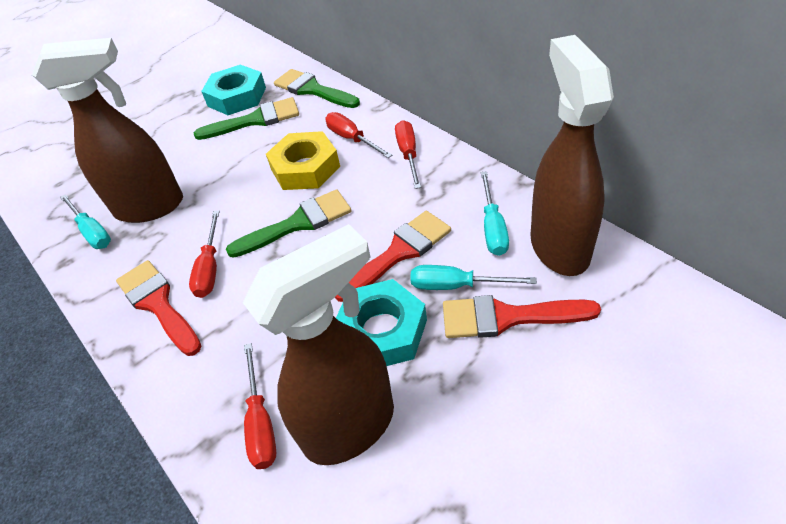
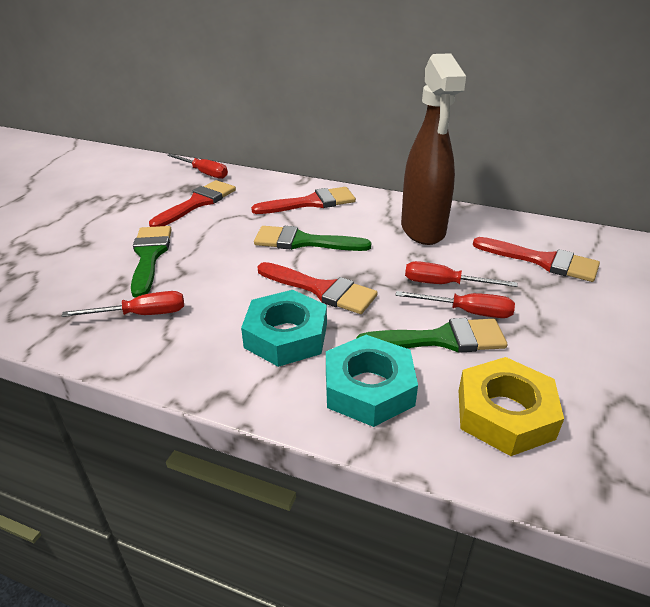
brown spray bottle: [32,38,183,223] [243,224,394,465] [530,35,614,276] = 3 -> [401,53,466,245] = 1
red brush: [116,260,202,356] [335,211,451,302] [443,295,601,338] = 3 -> [149,180,236,227] [251,187,356,214] [257,262,378,314] [473,237,600,282] = 4
turquoise screwdriver: [60,194,111,249] [410,265,537,290] [481,171,509,256] = 3 -> none = 0

